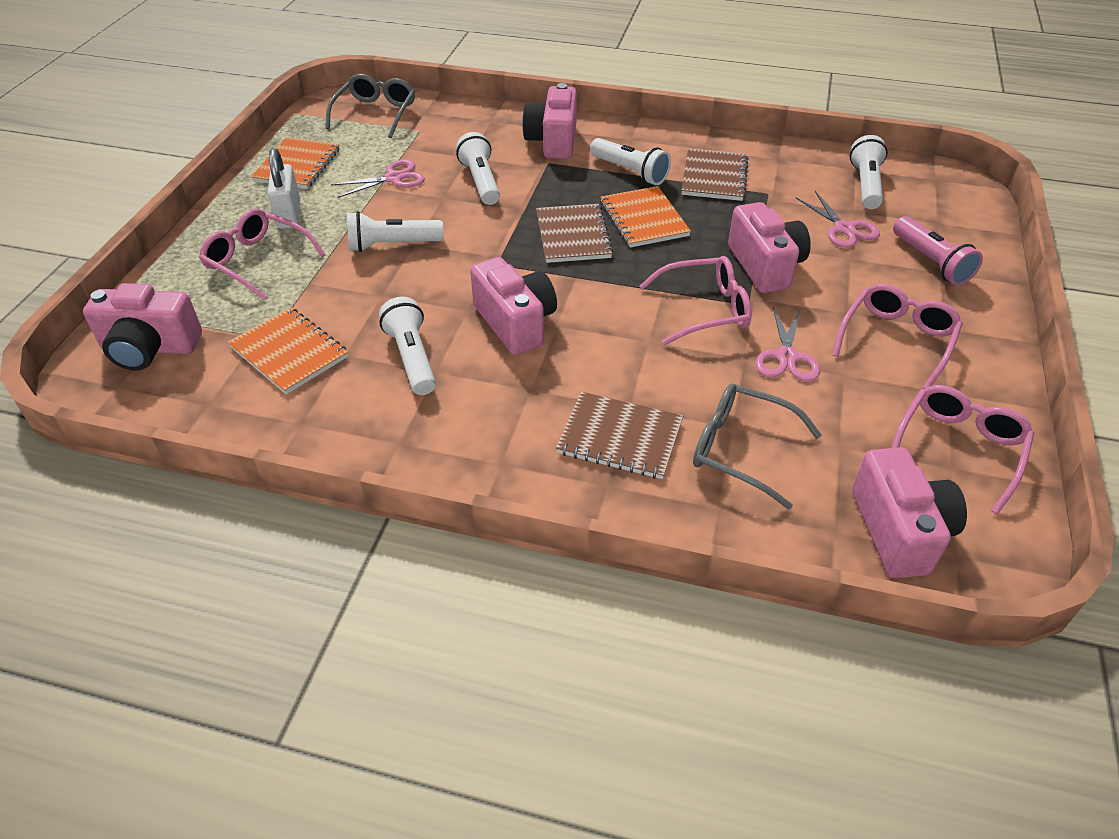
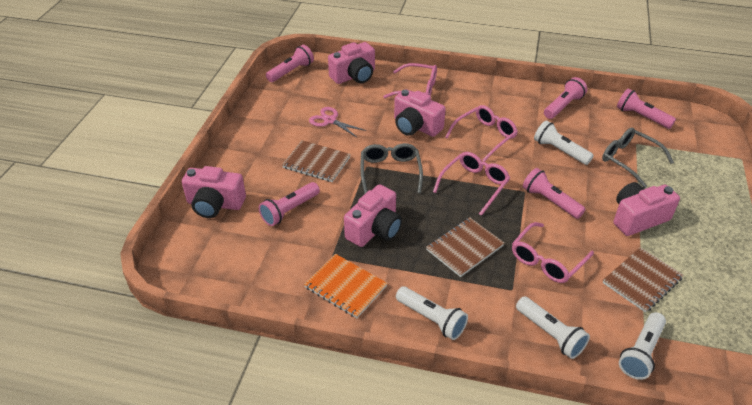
orange notebook: [228,307,348,394] [251,137,340,189] [600,186,691,248] = 3 -> [304,254,387,318] = 1
pink flashlight: [893,216,983,285] = 1 -> [259,182,320,226] [266,45,314,82] [523,168,586,219] [544,77,587,119] [617,88,676,129] = 5
pink scissors: [331,160,425,198] [756,306,820,382] [796,191,880,248] = 3 -> [309,107,367,137] = 1
white flashlight: [347,211,444,252] [379,297,436,395] [456,132,500,205] [590,138,671,185] [850,135,888,209] = 5 -> [396,286,468,340] [516,296,590,359] [534,120,594,165] [619,312,666,380] = 4
white padlock: [268,148,300,229] = 1 -> none = 0

